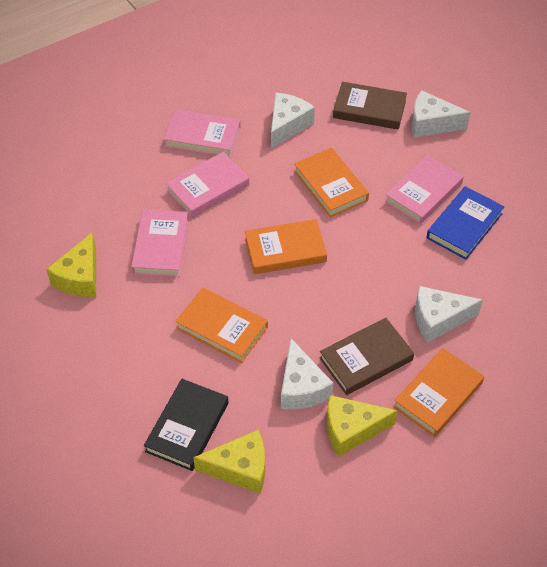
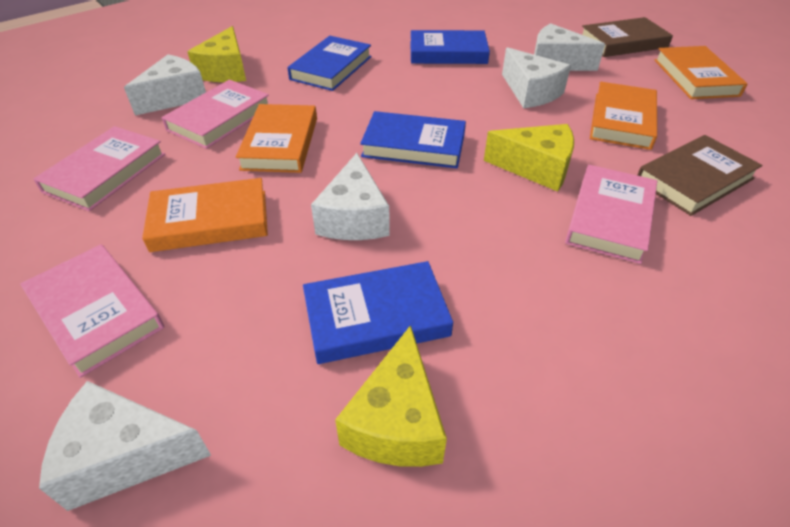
black book: [144,379,229,471] = 1 -> none = 0
blue book: [426,186,504,260] = 1 -> [287,36,372,91] [303,261,453,364] [360,111,466,168] [410,30,490,64] = 4
white cheese: [271,93,315,149] [281,338,333,410] [412,90,471,138] [415,286,483,343] = 4 -> [39,381,211,511] [124,54,206,116] [311,153,390,240] [502,47,571,108] [534,23,605,71] = 5

